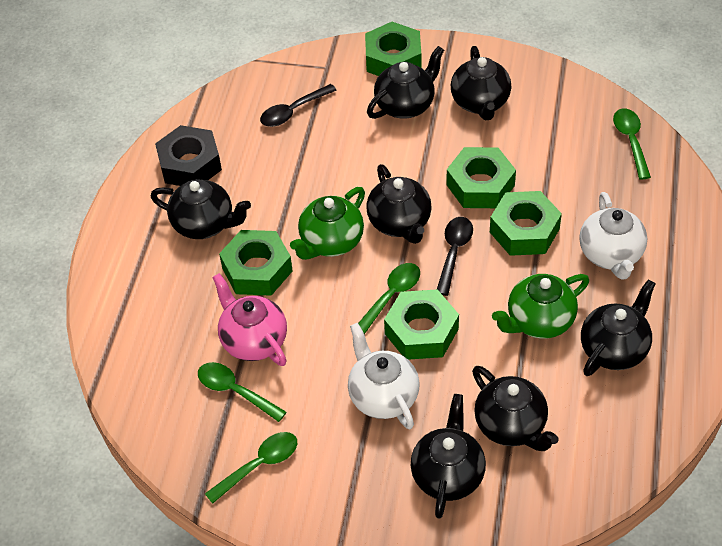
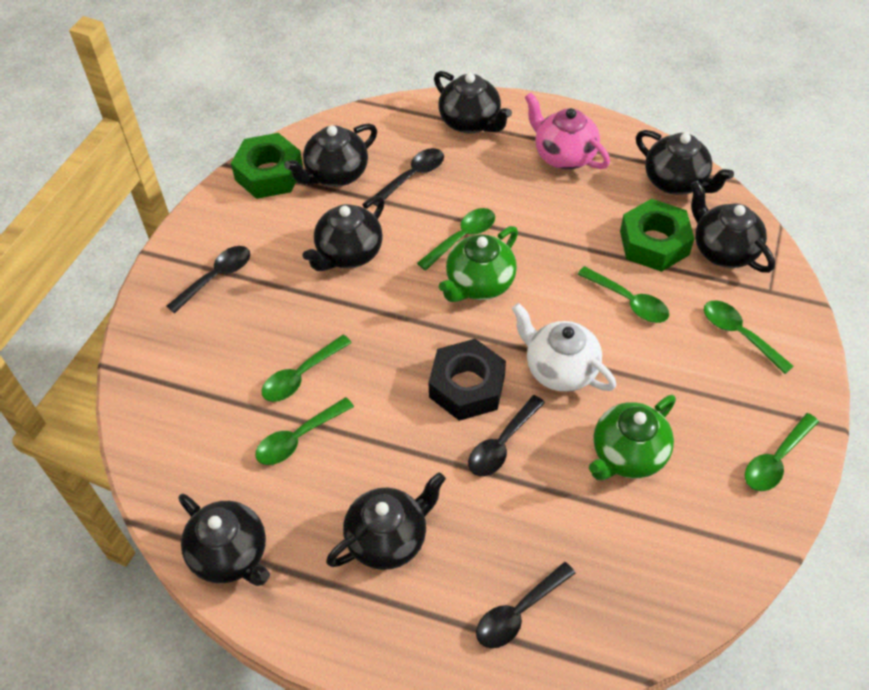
black spoon: [260,84,337,127] [437,217,473,296] = 2 -> [167,246,250,313] [373,148,444,206] [468,395,545,476] [476,562,575,648] = 4
green nut: [219,230,293,296] [365,22,421,76] [384,289,459,360] [446,147,516,208] [490,191,562,256] = 5 -> [231,133,303,199] [620,199,695,272] = 2
green spoon: [198,362,286,422] [205,432,297,504] [358,263,420,334] [613,108,651,180] = 4 -> [255,397,354,465] [262,335,352,402] [417,208,495,271] [577,266,669,323] [704,300,793,374] [745,413,819,491] = 6
white teapot: [348,323,420,429] [579,192,647,280] = 2 -> [512,303,616,392] = 1

